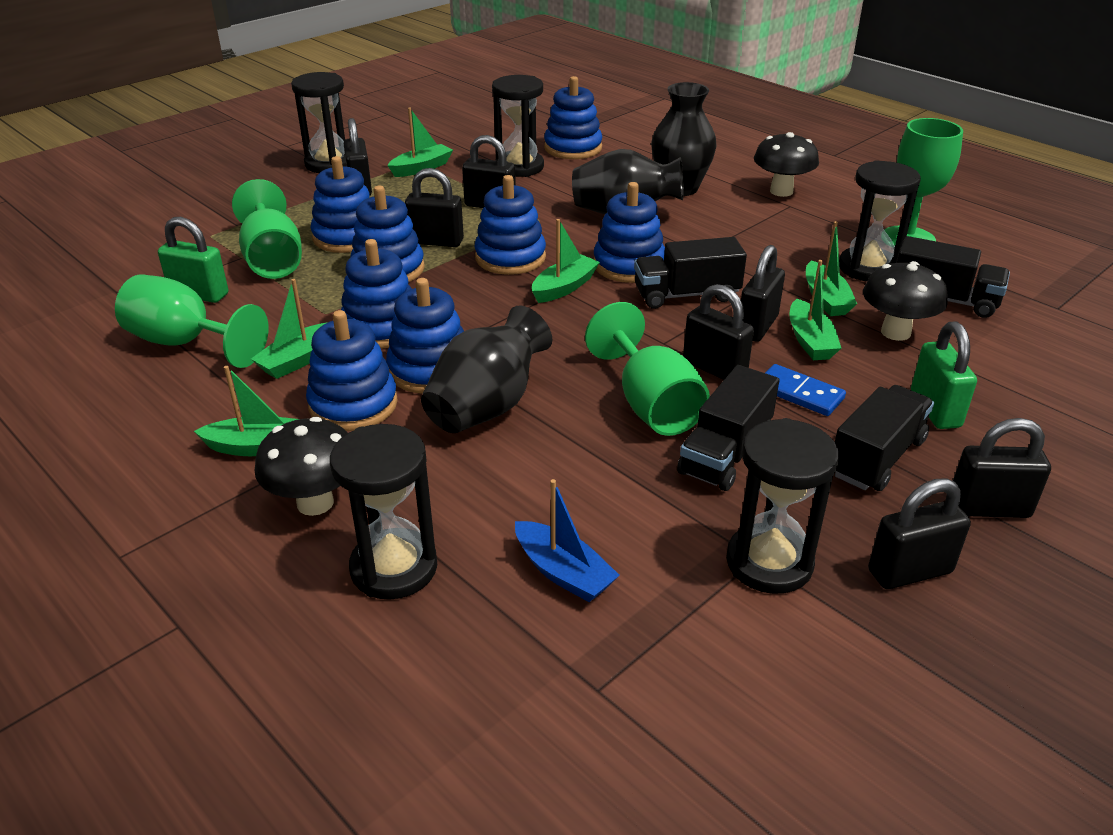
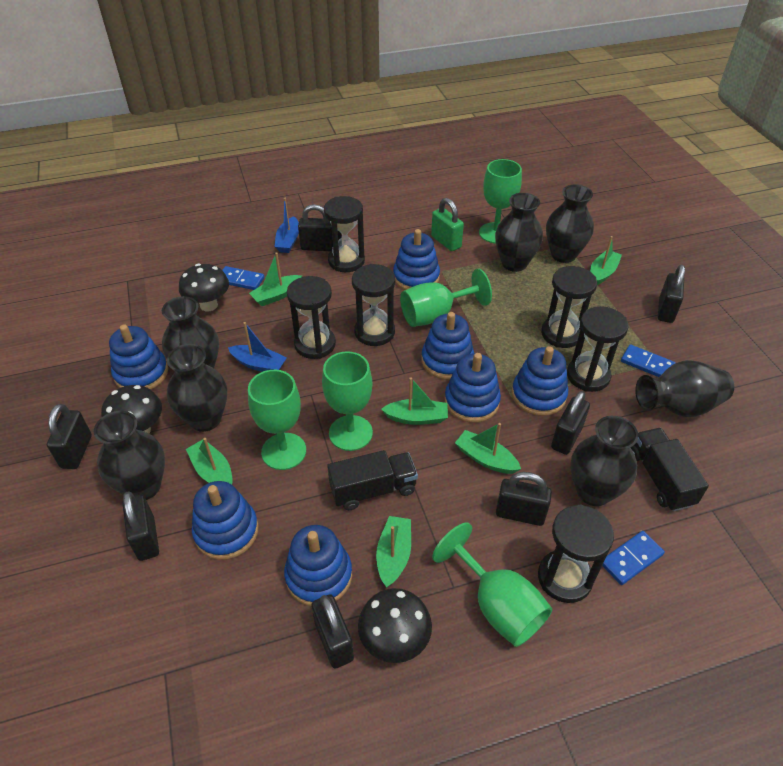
black hourglass: [291,72,347,173] [330,424,437,600] [492,75,544,177] [726,418,839,594] [839,160,921,282] = 5 -> [287,276,336,359] [324,196,365,272] [352,264,395,346] [538,504,614,603] [541,266,597,348] [567,306,629,392] = 6
black truck: [634,237,747,309] [677,365,779,491] [835,385,934,491] [897,236,1010,318] = 4 -> [327,450,418,510] [631,428,709,511] = 2
black vase: [421,306,552,433] [572,149,684,214] [651,82,717,196] = 3 -> [94,411,165,500] [162,296,219,368] [167,344,227,432] [495,193,543,272] [546,184,594,263] [571,416,638,506] [635,360,734,417] = 7
blue boat: [515,479,620,602] = 1 -> [228,322,287,372] [274,198,299,253] = 2
blue domino: [765,364,846,416] = 1 -> [223,266,264,290] [602,531,665,585] [621,344,676,377] = 3
blue stacking toy: [306,310,398,431] [311,156,370,253] [341,239,412,349] [350,186,425,282] [386,278,464,394] [475,175,546,275] [544,76,602,159] [594,182,665,283] = 8 -> [109,325,168,390] [192,481,259,560] [284,525,352,606] [393,229,440,290] [422,312,474,380] [445,353,501,423] [512,346,568,416] = 7
green goblet: [115,274,269,368] [232,179,302,279] [585,302,710,436] [884,118,963,246] = 4 -> [248,370,306,470] [322,351,373,451] [400,269,492,327] [432,522,552,647] [479,159,522,244] = 5
green padlock: [158,217,228,303] [911,321,977,429] = 2 -> [431,198,464,251] = 1

